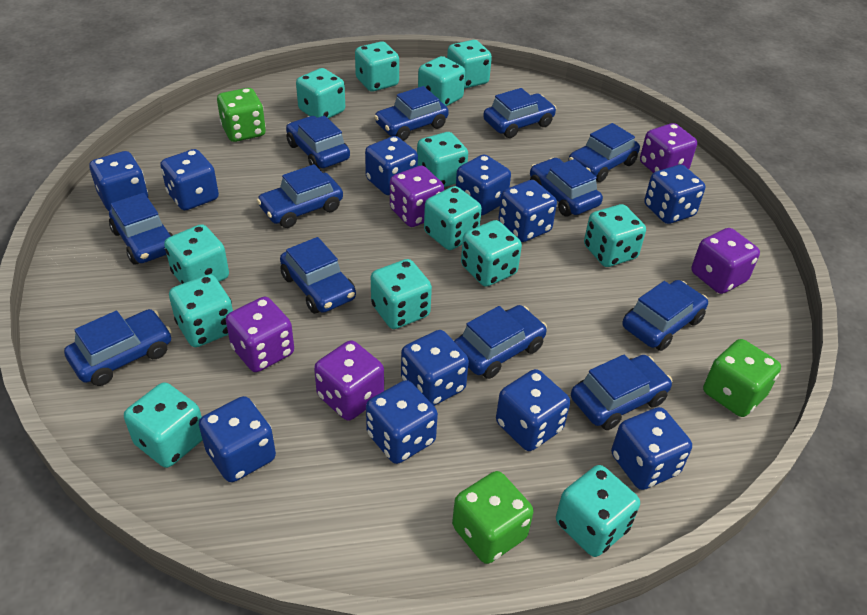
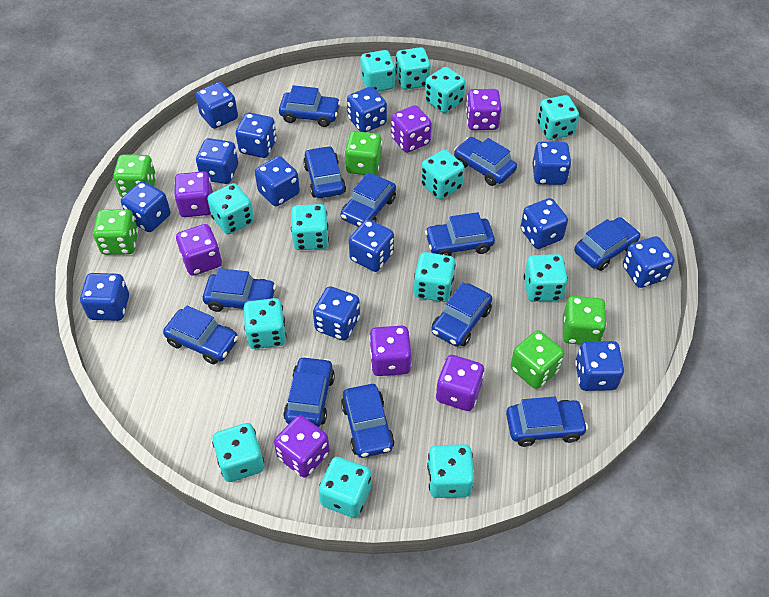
blue dice: [90,151,148,211] [160,149,219,210] [199,396,276,482] [365,136,418,195] [366,380,438,464] [401,330,469,406] [456,154,511,215] [496,369,570,451] [498,180,557,242] [611,407,692,490] [644,165,705,224] = 11 -> [80,273,129,321] [121,181,171,232] [196,82,238,129] [196,138,238,184] [236,113,277,158] [255,156,300,206] [313,286,360,341] [347,87,387,132] [349,219,394,272] [520,198,568,249] [532,142,571,185] [575,341,624,391] [623,236,675,288] = 13
green dice: [217,88,266,142] [452,471,533,564] [703,339,781,417] = 3 -> [93,209,138,255] [113,154,156,197] [345,131,382,175] [510,330,564,389] [563,296,607,345] = 5
purple dice: [226,297,294,372] [314,340,384,421] [390,166,444,227] [640,123,697,173] [691,228,760,294] = 5 -> [174,171,213,217] [176,224,222,276] [274,415,330,478] [369,326,411,376] [391,105,432,153] [436,355,484,411] [466,89,501,130] = 7

